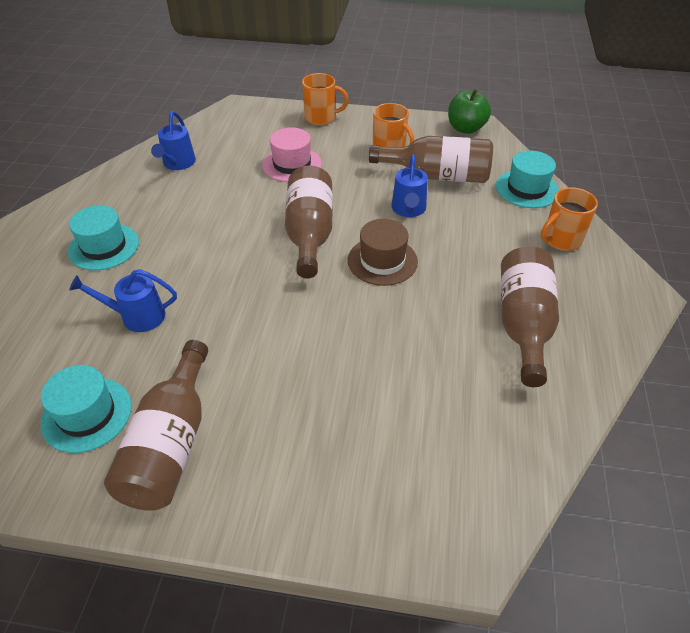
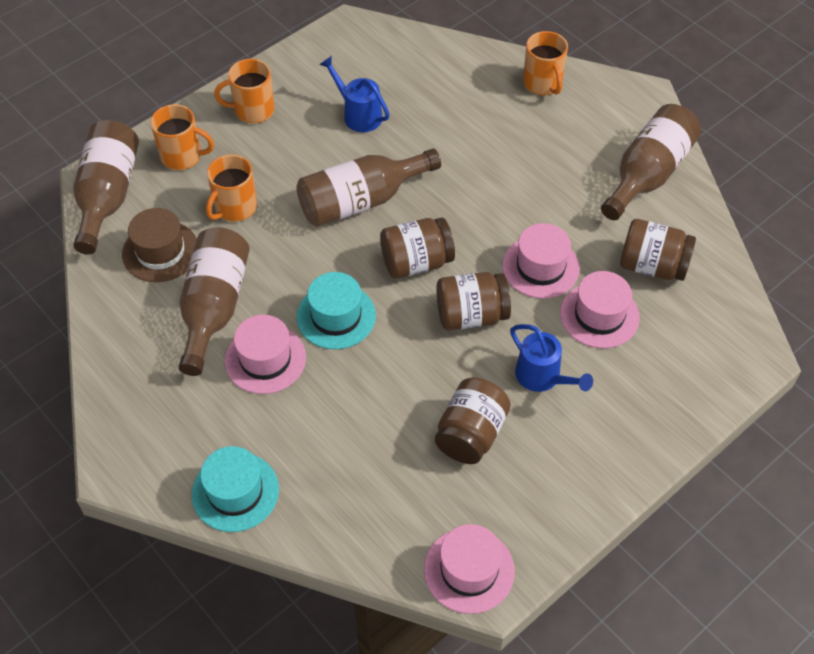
blue watering can: [69,269,177,332] [151,111,196,170] [391,154,428,217] = 3 -> [319,56,390,132] [510,324,593,392] = 2
brown jar: none = 0 -> [380,217,455,278] [435,378,511,464] [436,272,511,330] [620,219,696,281] = 4
green apple: [448,89,491,134] = 1 -> none = 0
orange mug: [302,73,349,126] [373,103,414,148] [541,187,598,251] = 3 -> [151,104,214,170] [206,155,257,222] [214,59,274,123] [523,31,568,95] = 4
pink hat: [262,127,322,182] = 1 -> [225,315,306,394] [424,524,515,614] [502,223,580,299] [560,271,640,348] = 4
turquoise hat: [41,365,132,453] [68,205,139,270] [496,150,559,208] = 3 -> [192,446,279,532] [297,272,376,349] = 2

